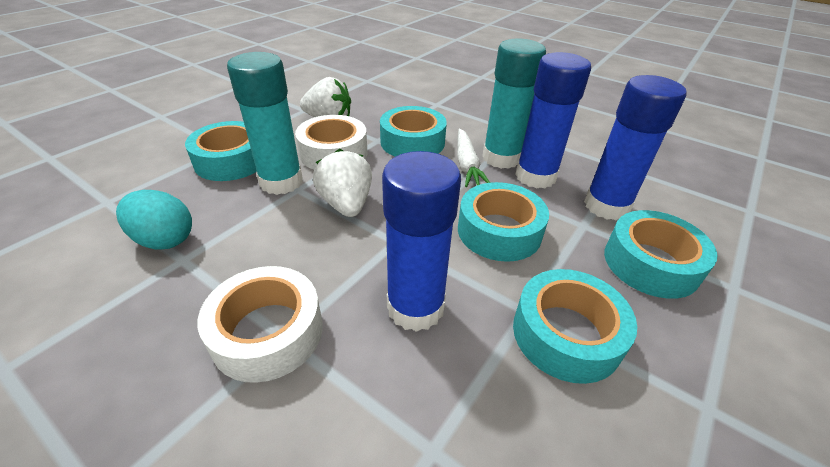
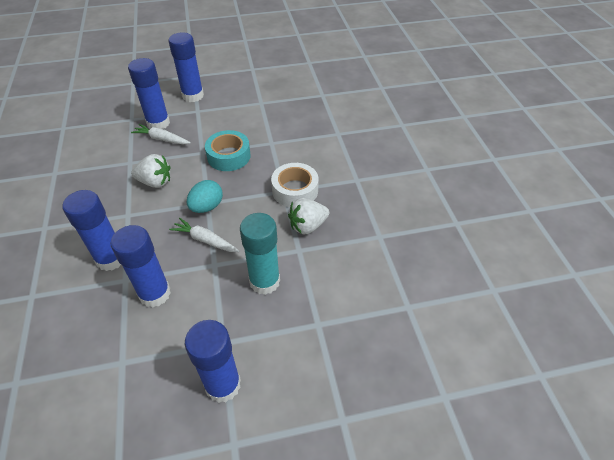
blue glue stick: [382,151,461,332] [515,52,591,188] [584,75,687,220] = 3 -> [63,190,121,271] [111,225,171,308] [128,58,170,129] [168,32,204,102] [185,320,241,403] = 5
turquoise glue stick: [227,52,303,195] [482,38,546,169] = 2 -> [240,213,280,295] = 1
turquoise tape: [185,121,257,181] [380,106,447,156] [458,182,549,262] [513,269,637,384] [604,210,718,299] = 5 -> [205,130,251,171] = 1
white carrot: [457,128,490,187] = 1 -> [131,124,191,144] [169,218,239,252] = 2
white tape: [198,266,323,383] [295,115,368,170] = 2 -> [271,163,319,207] = 1

